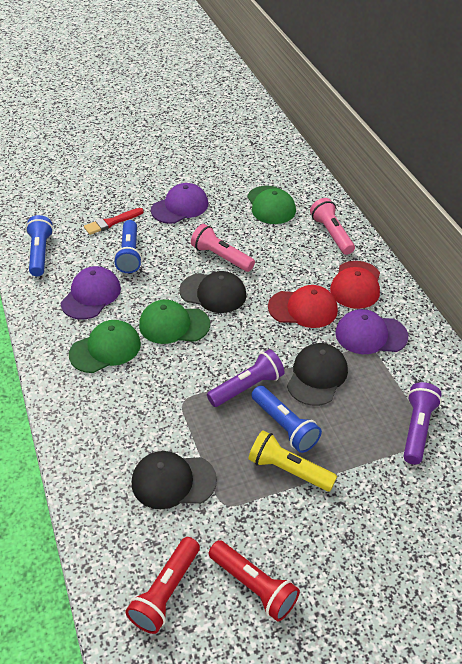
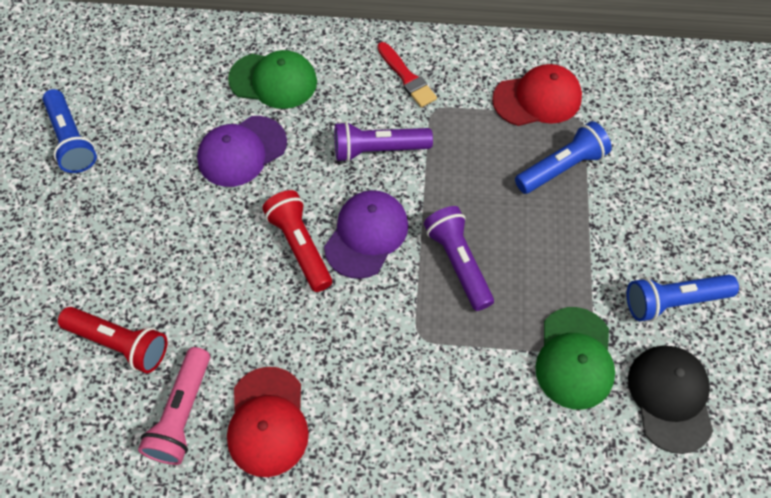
black cap: [132,451,217,509] [179,271,247,313] [287,343,348,406] = 3 -> [628,345,713,454] = 1
green cap: [69,320,141,373] [139,299,210,344] [247,186,296,224] = 3 -> [228,50,317,109] [535,307,615,409] = 2
pink flashlight: [191,224,255,272] [310,198,355,255] = 2 -> [138,347,210,465] = 1
purple cap: [61,266,121,320] [151,183,208,224] [335,309,408,354] = 3 -> [197,116,287,187] [324,190,408,279] = 2
yellow flashlight: [248,430,337,491] = 1 -> none = 0

